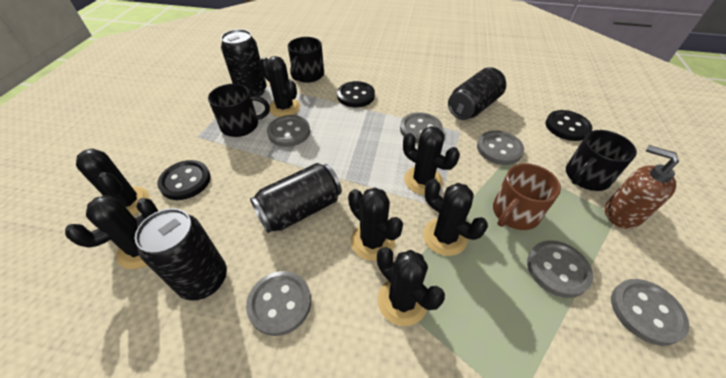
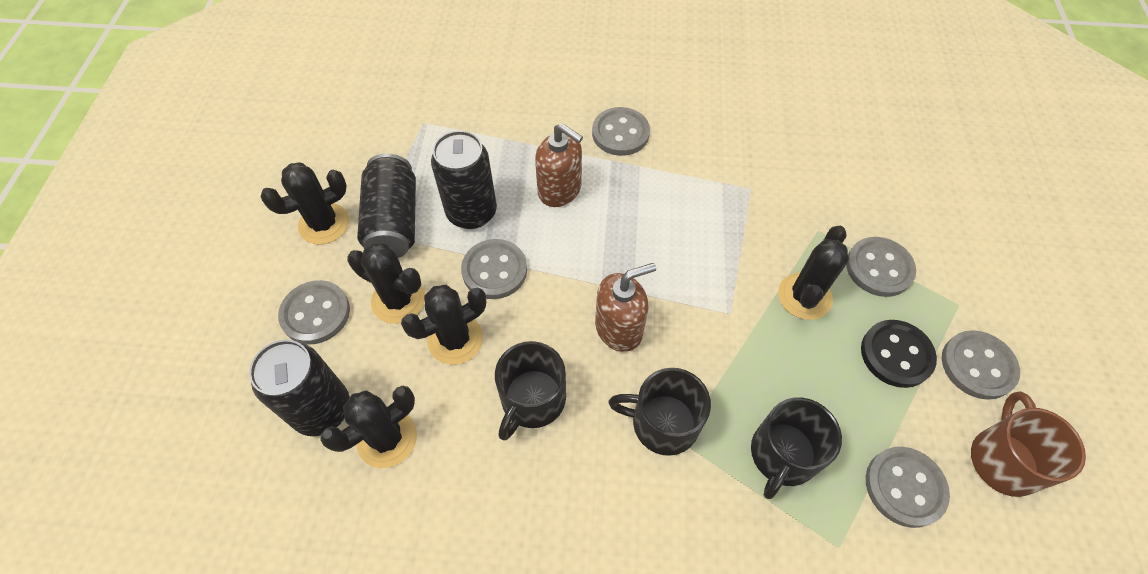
black button: [157,160,211,200] [337,81,375,107] [546,110,592,141] = 3 -> [861,320,937,388] = 1
black cactus: [65,195,158,269] [76,148,149,215] [260,56,300,117] [348,187,403,261] [377,247,445,326] [403,126,460,195] [423,179,488,256] = 7 -> [261,162,349,245] [320,386,417,468] [347,243,425,324] [401,285,486,365] [778,226,849,320] = 5
black can: [135,208,227,301] [221,29,267,97] [250,163,342,233] [448,67,506,120] = 4 -> [249,340,350,436] [357,153,416,258] [431,131,497,229] = 3
brown soap dispenser: [605,145,679,229] = 1 -> [535,123,583,207] [595,263,656,352] = 2

